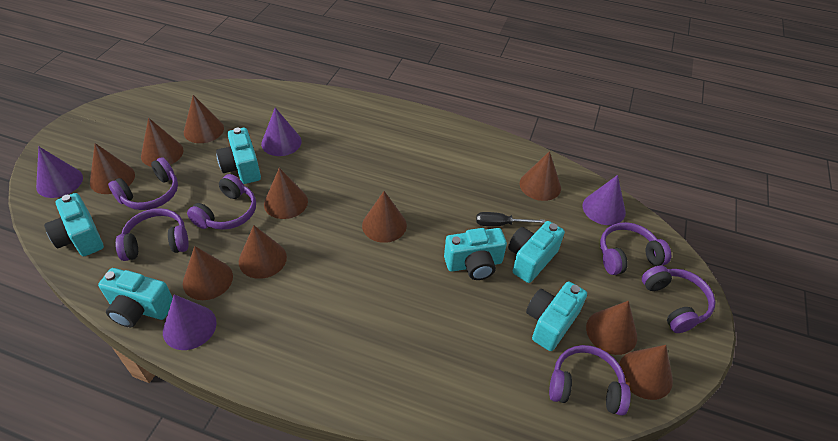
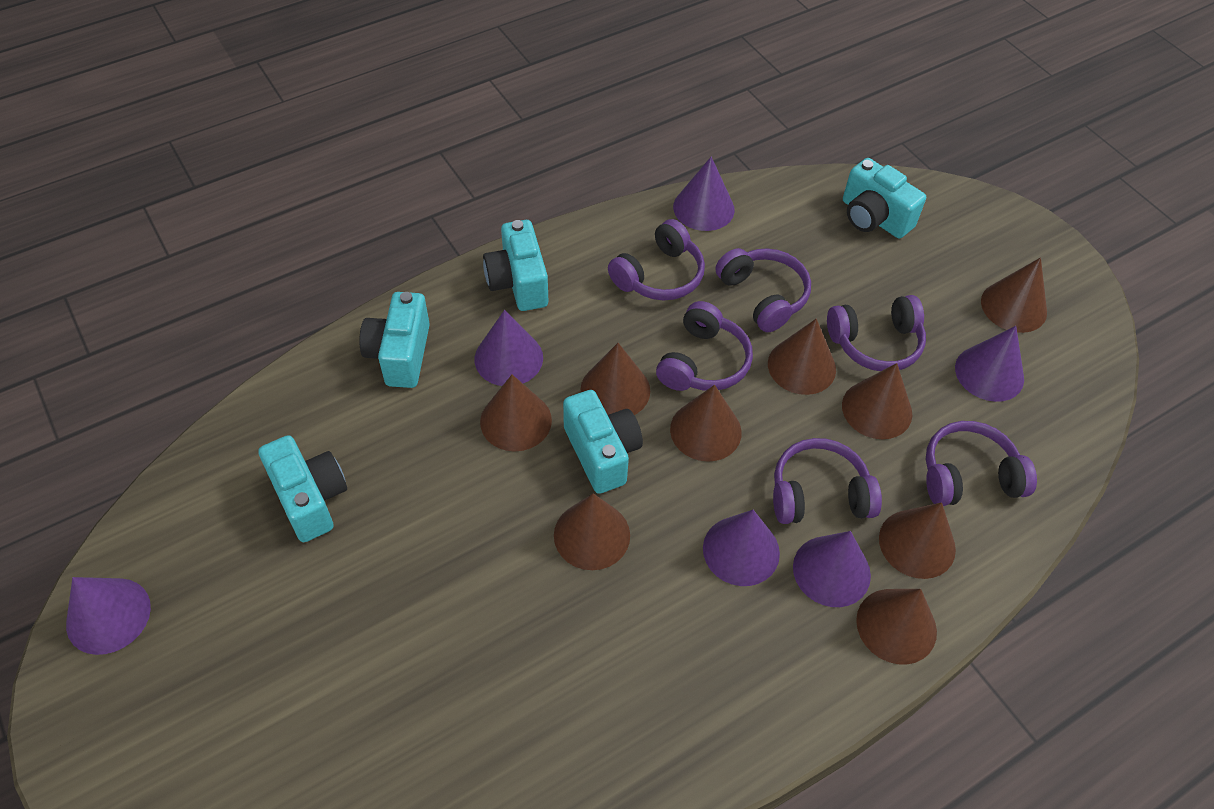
black screwdriver: [476,212,545,226] = 1 -> none = 0
brown cone: [90,143,135,194] [141,118,184,167] [183,246,233,300] [184,95,224,143] [239,225,287,279] [264,168,308,219] [362,191,407,243] [520,151,561,201] [586,301,637,355] [619,345,673,400] = 10 -> [480,374,552,452] [554,493,630,570] [580,343,650,415] [670,385,742,462] [768,319,836,395] [842,363,912,439] [856,589,937,665] [879,502,956,579] [981,257,1047,333] = 9
purple cone: [36,146,83,198] [163,294,217,350] [261,108,302,156] [582,175,626,225] = 4 -> [66,577,151,655] [475,310,543,386] [673,157,735,231] [703,510,780,586] [793,531,871,607] [955,326,1024,402] = 6
turquoise camera: [44,193,104,256] [98,268,173,327] [216,128,261,184] [444,228,507,280] [508,221,565,283] [526,282,587,351] = 6 -> [258,435,347,542] [359,292,430,388] [483,220,548,311] [563,390,643,494] [843,158,926,239] = 5

